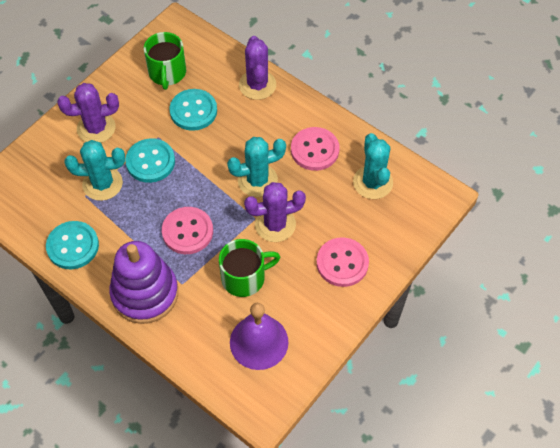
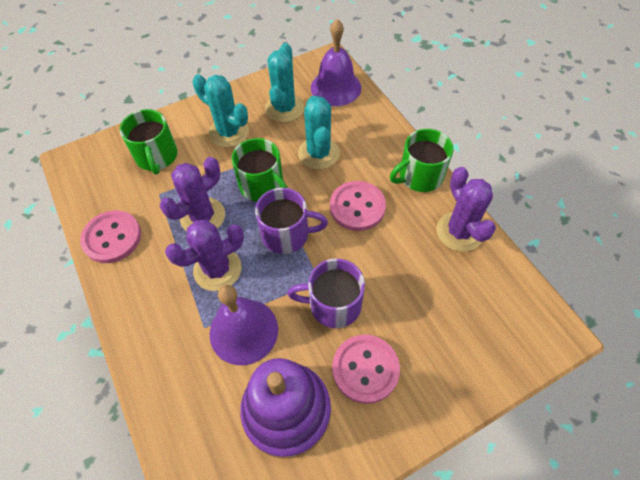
green mug: [144,32,186,90] [219,239,280,297] = 2 -> [120,109,178,174] [232,138,288,201] [390,129,453,192] = 3
purple bell: [230,303,288,370] = 1 -> [210,285,278,365] [311,19,361,106] = 2
purple mug: none = 0 -> [255,188,328,254] [287,258,365,328] = 2
turquoise button: [46,221,99,269] [125,138,175,183] [170,89,217,131] = 3 -> none = 0

